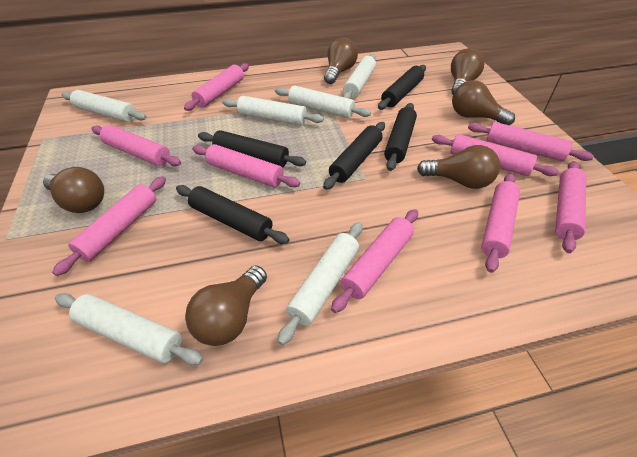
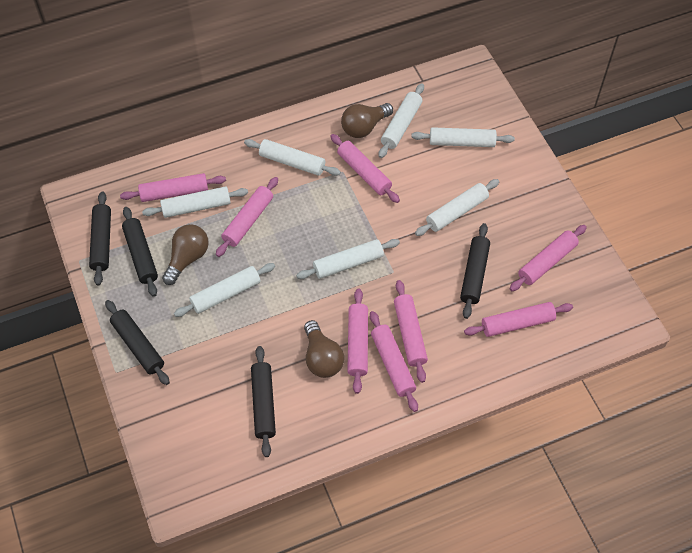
brown light bulb: [43,167,104,213] [185,265,267,346] [324,37,358,84] [417,145,500,189] [451,48,485,95] [452,80,515,125] = 6 -> [162,224,209,285] [304,320,344,378] [341,103,393,138] = 3
pink rolling pin: [52,176,166,276] [92,125,181,166] [184,63,249,111] [192,144,300,187] [331,209,418,313] [432,134,559,176] [468,122,594,161] [481,173,520,273] [555,161,586,253] = 9 -> [120,173,226,202] [216,177,278,257] [330,134,400,203] [347,288,368,394] [370,311,418,412] [394,280,428,383] [464,302,573,337] [509,225,587,291] = 8
white rolling pin: [55,293,203,365] [62,90,147,122] [222,96,324,126] [275,85,371,118] [277,222,362,345] [343,54,376,99] = 6 -> [142,186,248,218] [174,263,275,317] [244,139,341,176] [296,239,400,279] [379,83,424,158] [411,127,515,147] [415,179,499,236] = 7

